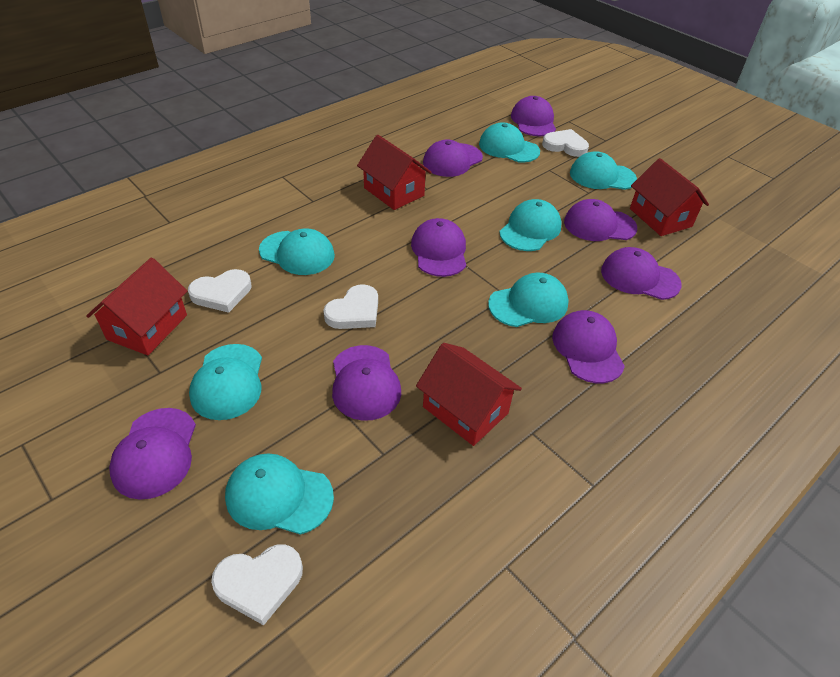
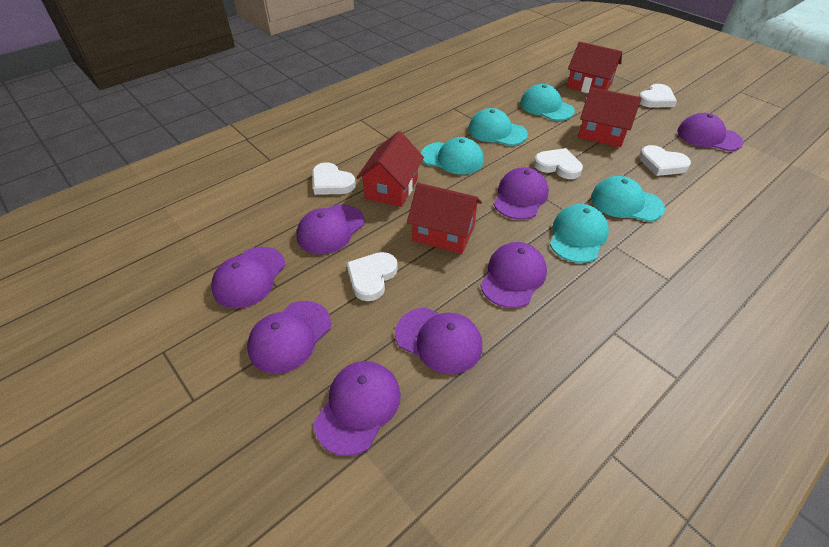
turquoise cap: [189,344,262,420] [225,453,334,535] [259,228,335,275] [479,122,540,163] [488,273,569,327] [499,199,562,251] [570,151,637,190] = 7 -> [421,137,484,174] [468,108,528,146] [520,84,575,121] [550,204,609,263] [591,176,665,222] = 5
white heart: [188,269,251,313] [211,544,303,625] [323,284,378,329] [542,129,589,157] = 4 -> [312,162,356,195] [346,252,398,301] [534,148,583,179] [639,84,677,108] [639,145,691,176] = 5

